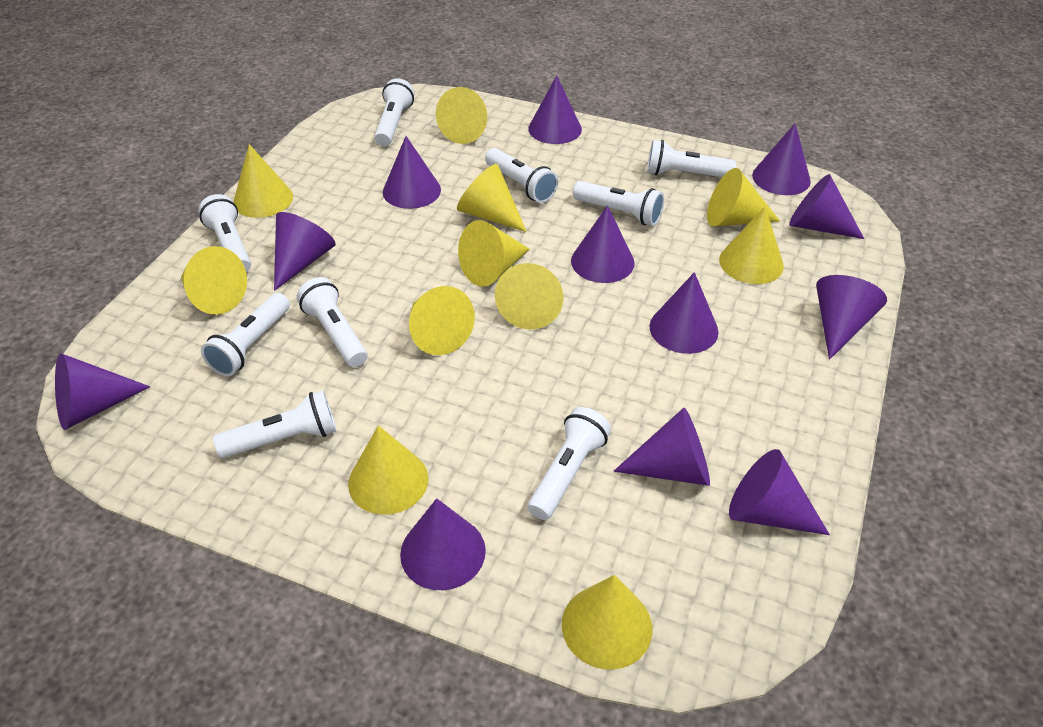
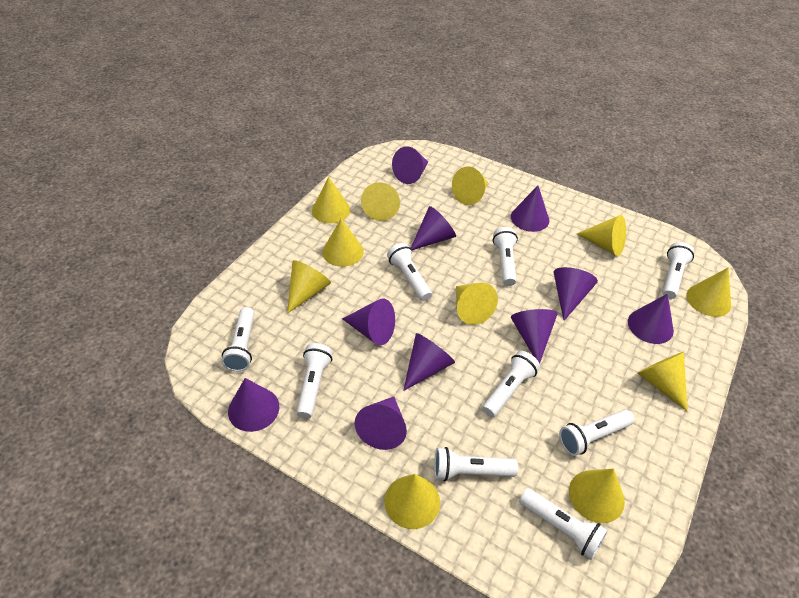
purple cone: [55,353,150,430] [274,212,336,291] [383,136,441,209] [400,498,486,590] [528,75,582,144] [571,205,635,283] [614,408,710,486] [650,272,719,354] [729,449,830,535] [752,123,811,195] [789,174,864,239] [816,275,887,360] = 12 -> [228,378,279,432] [342,298,395,345] [355,397,407,450] [392,146,428,184] [403,333,455,391] [411,206,456,250] [511,186,549,232] [511,309,558,364] [553,267,598,321] [628,294,674,344] = 10

